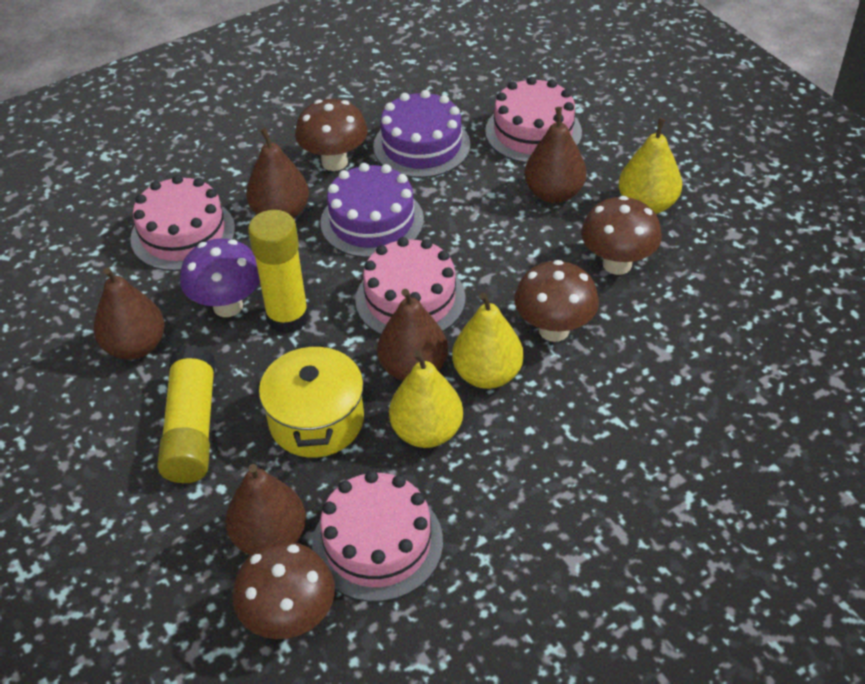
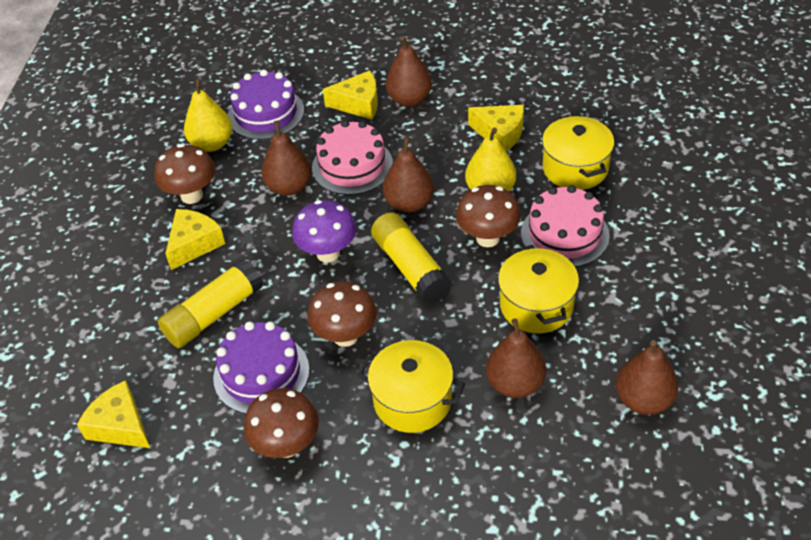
pink cake: [130,175,235,271] [312,471,443,602] [355,237,466,335] [485,77,582,163] = 4 -> [312,120,393,195] [521,185,610,267] = 2
yellow cheese: none = 0 -> [77,380,150,448] [165,209,225,270] [323,70,378,120] [468,105,524,152] = 4
yellow pear: [389,350,463,448] [452,292,523,389] [619,118,682,214] = 3 -> [184,78,232,152] [465,127,516,191] = 2
yellow pot: [259,342,364,458] = 1 -> [357,340,465,433] [498,245,579,333] [542,115,614,190] = 3

